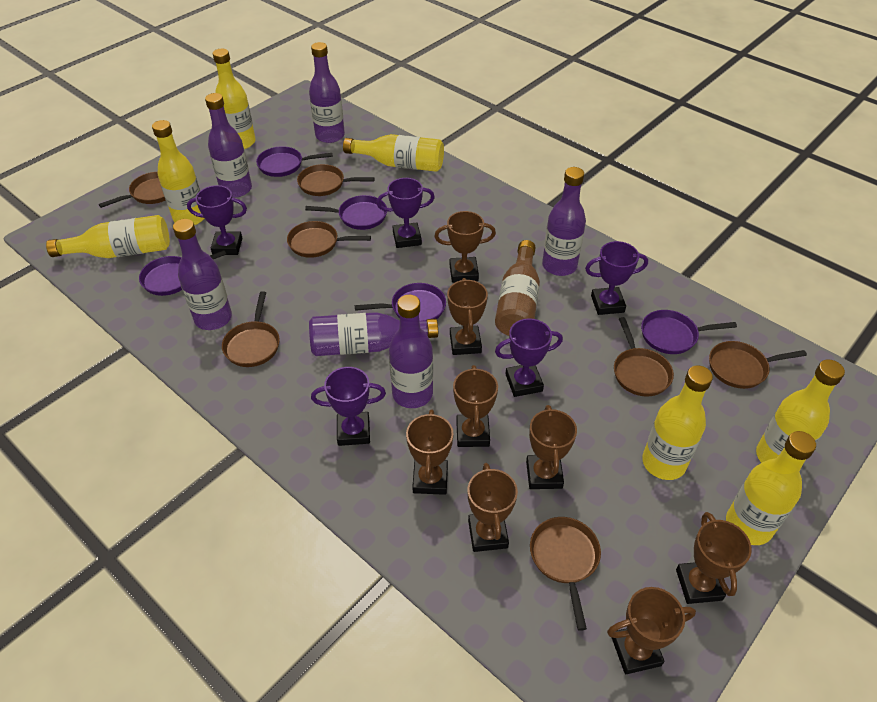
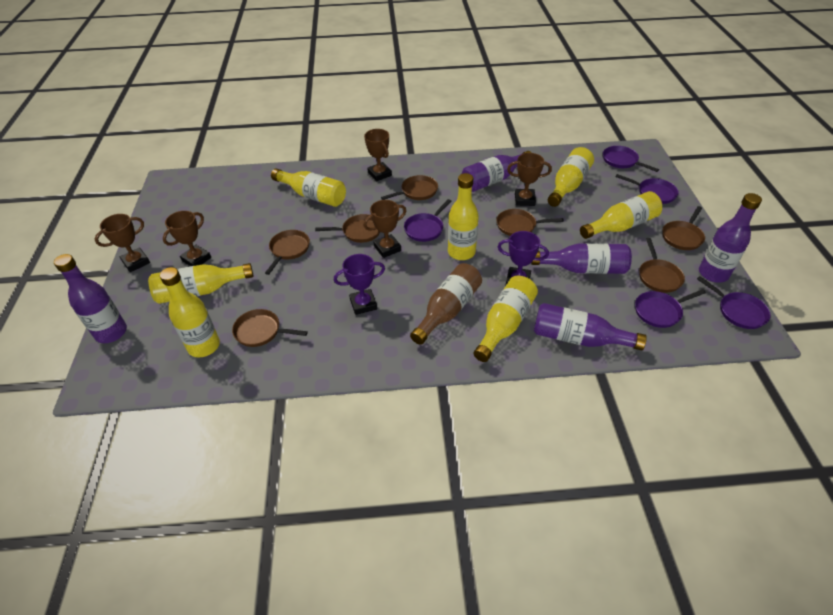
brown trophy: [406,410,453,495] [434,211,496,283] [447,278,488,355] [453,365,498,447] [468,463,518,552] [526,405,577,489] [607,587,696,674] [676,512,752,604] = 8 -> [95,214,150,272] [163,211,211,266] [364,129,392,181] [364,200,406,258] [507,153,552,206] = 5
purple bottle: [173,219,232,330] [205,93,252,198] [309,42,345,143] [309,312,438,356] [389,295,433,408] [542,167,586,276] = 6 -> [54,254,127,343] [462,151,532,192] [531,243,632,274] [534,303,647,350] [699,193,762,283] = 5
purple trophy: [187,185,247,255] [311,367,386,446] [376,178,435,248] [495,318,563,397] [585,241,648,315] = 5 -> [334,254,385,315] [498,231,549,286] = 2

